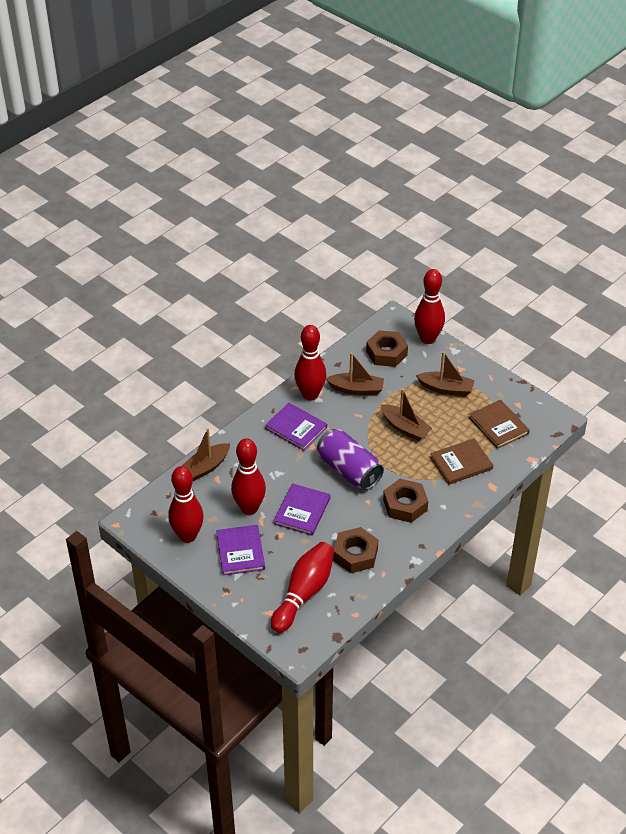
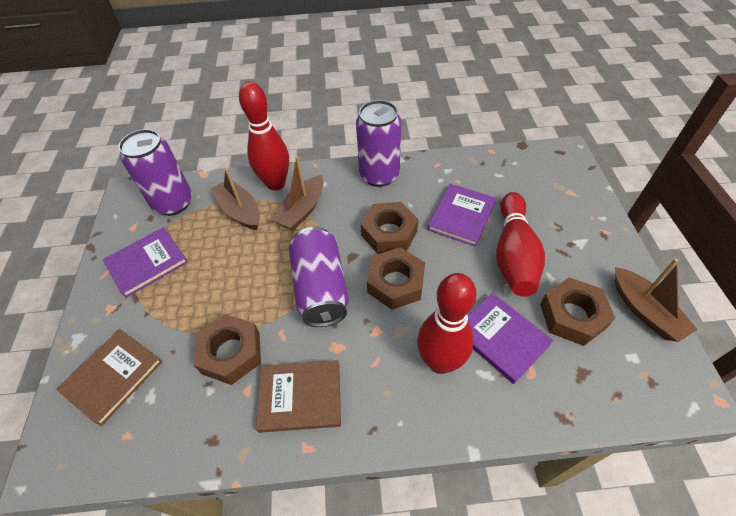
brown boat: [182,428,230,481] [326,352,384,395] [381,389,433,441] [416,351,475,396] = 4 -> [211,168,260,230] [272,156,324,231] [615,258,698,342] = 3
brown nut: [333,527,378,573] [366,330,408,367] [383,479,428,523] = 3 -> [194,314,261,385] [361,202,418,254] [367,247,425,310] [540,278,615,346] = 4
purple can: [317,429,384,490] = 1 -> [119,129,192,216] [289,227,349,327] [356,100,401,187] = 3
red bowling pin: [168,466,204,543] [231,438,266,515] [271,542,334,633] [294,325,326,401] [414,269,445,344] = 5 -> [239,82,289,191] [417,273,476,374] [496,192,545,296] = 3

